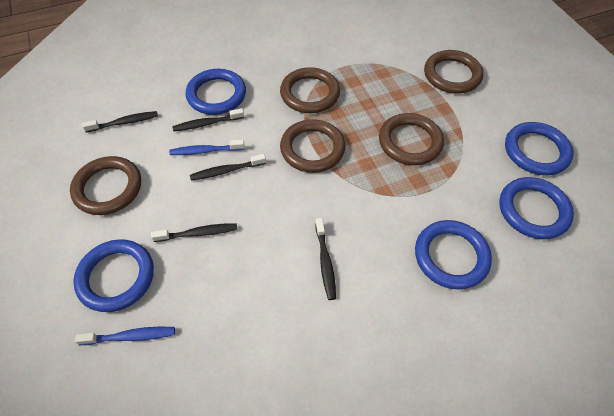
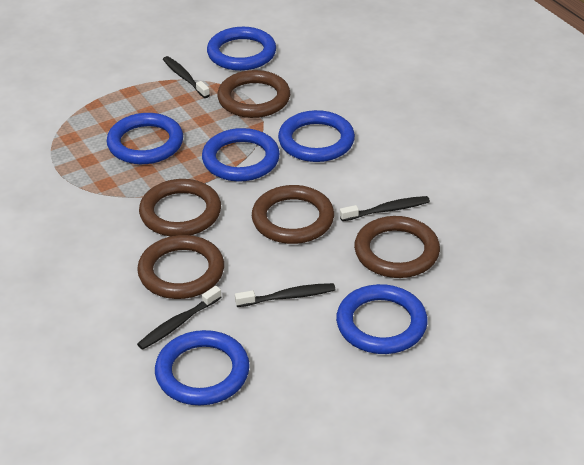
black toothbrush: [82,111,158,133] [151,223,237,242] [172,108,244,131] [190,154,266,181] [315,218,336,300] = 5 -> [137,286,222,350] [163,56,210,98] [235,283,335,307] [340,196,430,221] = 4
blue ring: [73,239,154,312] [186,69,246,115] [415,220,492,290] [499,177,574,239] [505,122,573,175] = 5 -> [107,113,183,164] [155,330,250,405] [202,128,280,182] [207,27,276,71] [278,110,355,162] [336,284,428,354] = 6
blue toothbrush: [75,327,175,345] [169,140,245,155] = 2 -> none = 0

